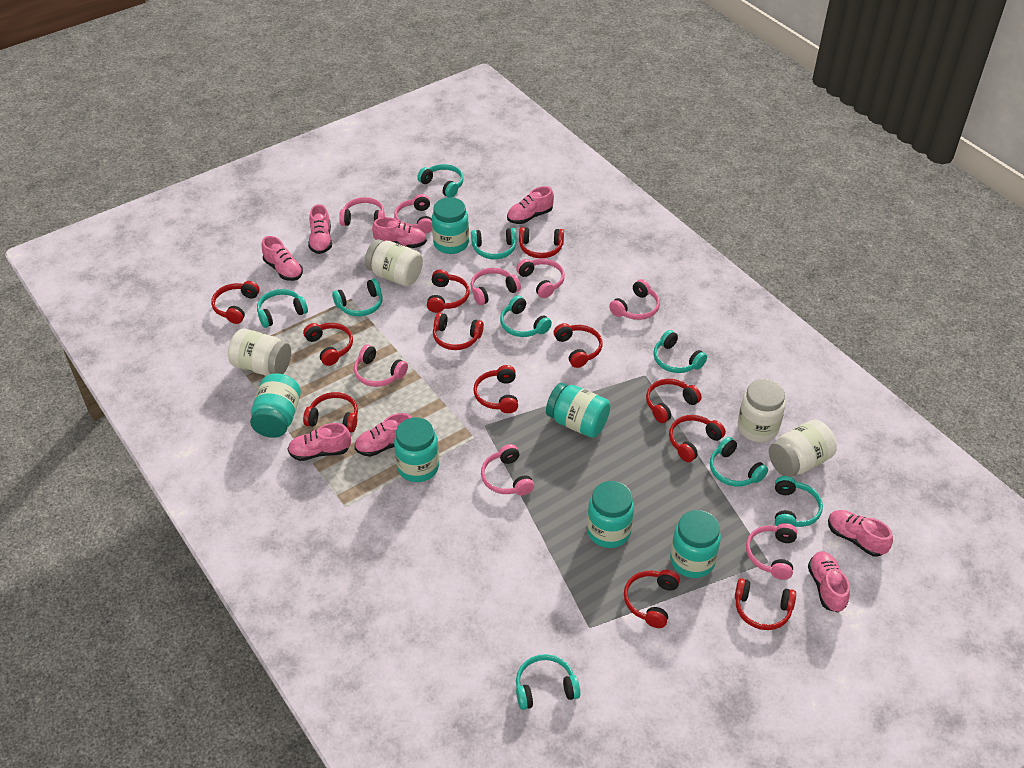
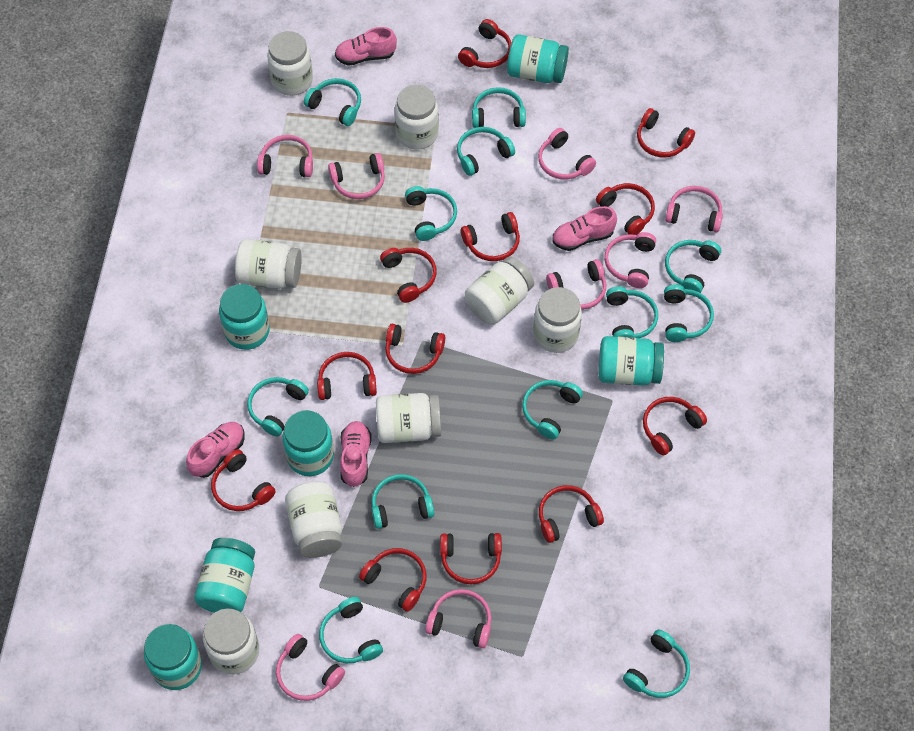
pink shoe: [262,236,303,281] [288,423,351,461] [308,204,332,254] [355,413,412,457] [372,217,427,248] [507,186,554,224] [808,551,850,612] [828,510,893,557] = 8 -> [186,422,245,478] [335,27,397,66] [340,421,372,487] [552,206,617,251] = 4
turquoise headphones: [257,289,308,328] [332,279,383,316] [417,164,464,197] [471,228,517,259] [500,296,552,337] [516,654,580,710] [653,330,707,373] [710,437,768,487] [775,476,823,527] = 9 -> [247,377,309,437] [304,78,361,126] [319,597,383,663] [371,474,434,529] [405,186,457,241] [457,127,515,176] [472,87,526,128] [522,380,583,440] [606,286,658,338] [623,629,690,698] [664,284,714,342] [665,240,721,293] = 12
white jar: [228,329,291,376] [365,239,423,286] [738,379,785,442] [769,420,837,477] = 4 -> [203,609,259,675] [235,239,302,289] [267,31,313,96] [285,481,342,558] [376,393,441,443] [395,85,439,150] [465,257,534,324] [533,287,582,353] = 8

